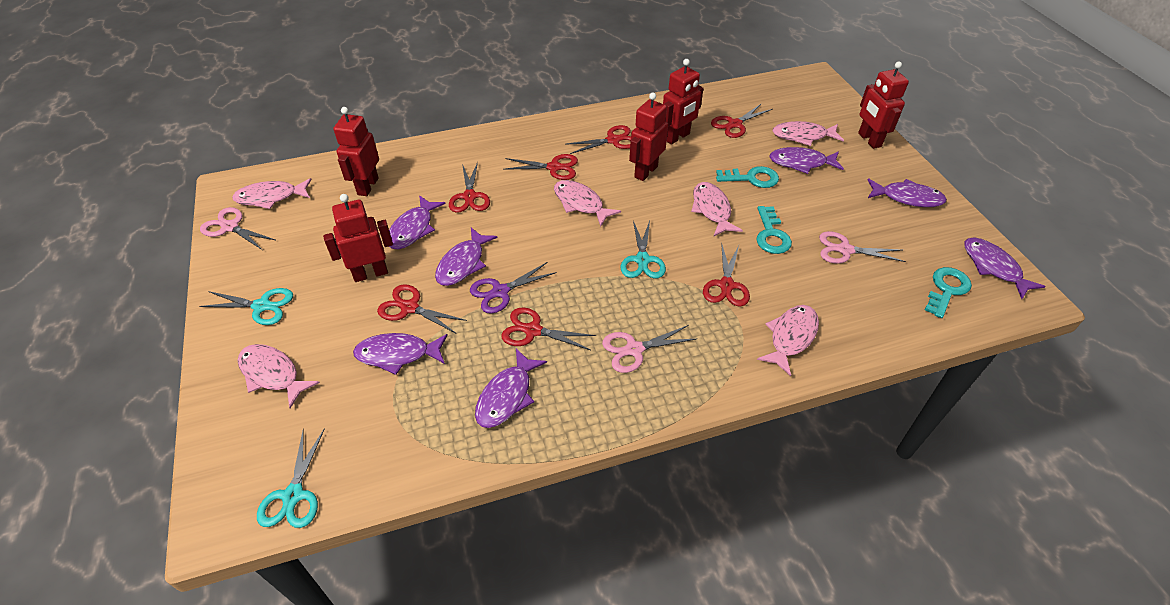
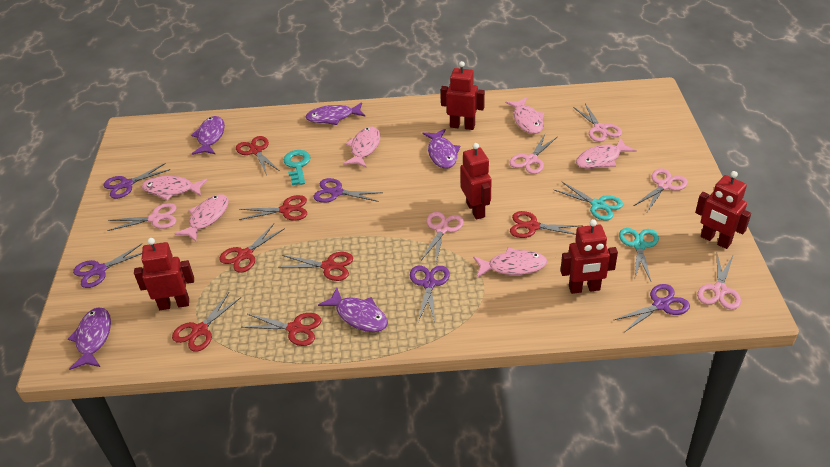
pink scissors: [200,207,275,250] [602,325,696,373] [819,231,906,264] = 3 -> [107,203,177,231] [421,212,464,263] [509,134,557,174] [573,104,622,142] [634,168,688,212] [697,254,741,310] = 6
purple fish: [353,333,448,375] [389,195,445,249] [435,228,498,286] [475,349,547,428] [769,147,844,174] [868,179,947,207] [964,237,1046,299] = 7 -> [68,307,111,370] [191,116,225,155] [305,102,366,125] [318,288,388,332] [423,129,460,169] = 5
purple scissors: [470,262,557,314] = 1 -> [73,244,142,288] [103,163,171,199] [313,178,383,203] [410,266,450,322] [614,284,690,332] = 5
turquoise key: [716,166,779,188] [757,206,792,254] [925,267,972,318] = 3 -> [283,150,311,185] = 1
turquoise scissors: [200,288,293,325] [257,428,325,528] [621,221,666,278] = 3 -> [554,181,623,220] [619,228,659,281] = 2

